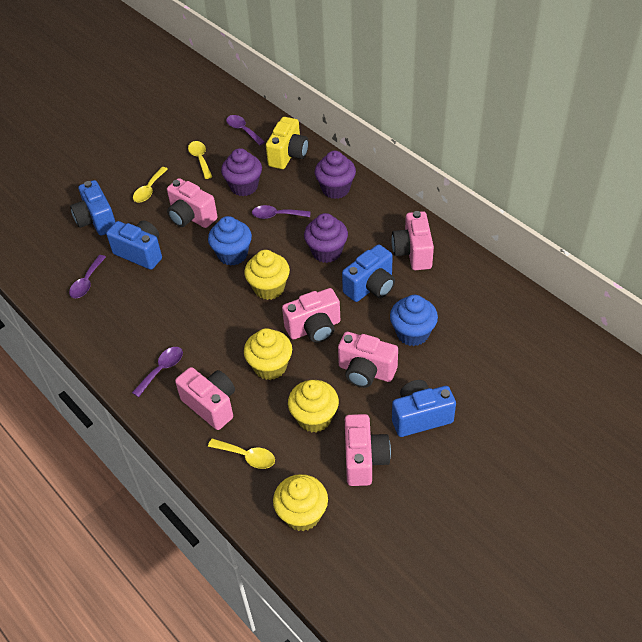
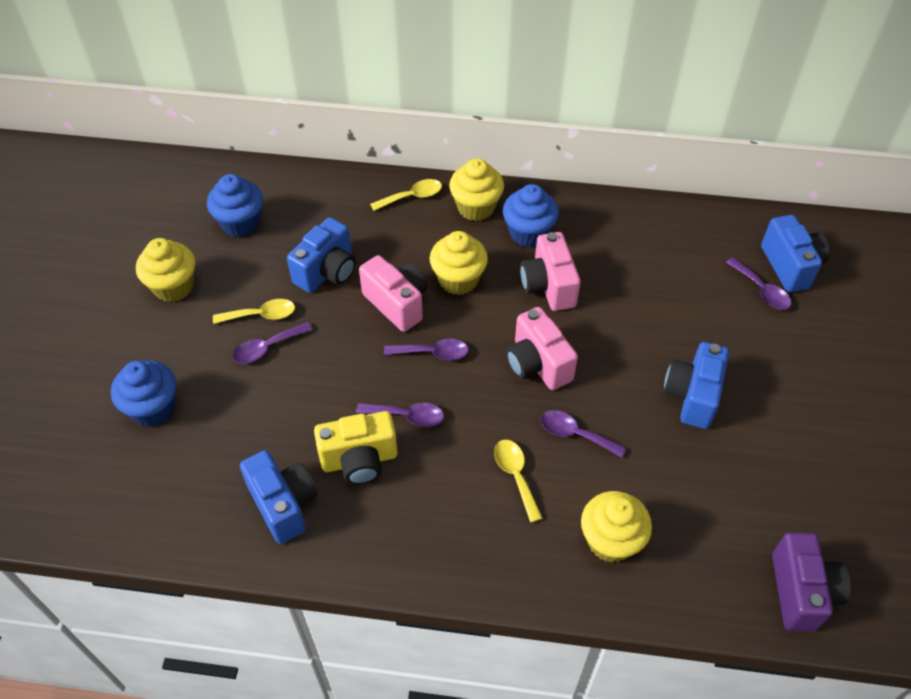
blue cupcake: [208,216,252,266] [390,295,438,346] = 2 -> [111,360,176,426] [207,174,263,237] [503,184,559,247] = 3
pink camera: [167,178,218,228] [175,367,235,430] [282,288,340,343] [338,332,398,388] [345,414,391,486] [391,211,434,270] = 6 -> [359,255,428,332] [506,307,578,390] [520,232,581,311] = 3
purple camera: none = 0 -> [772,532,851,632] = 1
purple cupcake: [221,148,262,196] [304,213,348,263] [315,151,356,199] = 3 -> none = 0
purple spoon: [69,255,106,298] [132,347,183,397] [226,115,265,146] [252,205,311,219] = 4 -> [232,322,313,364] [356,403,444,427] [384,339,469,361] [540,410,626,458] [726,257,792,310] = 5

